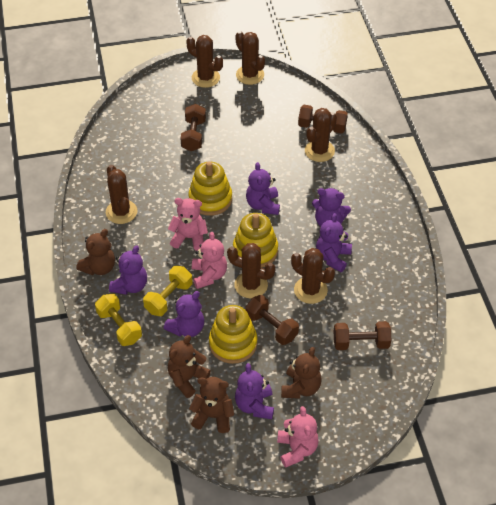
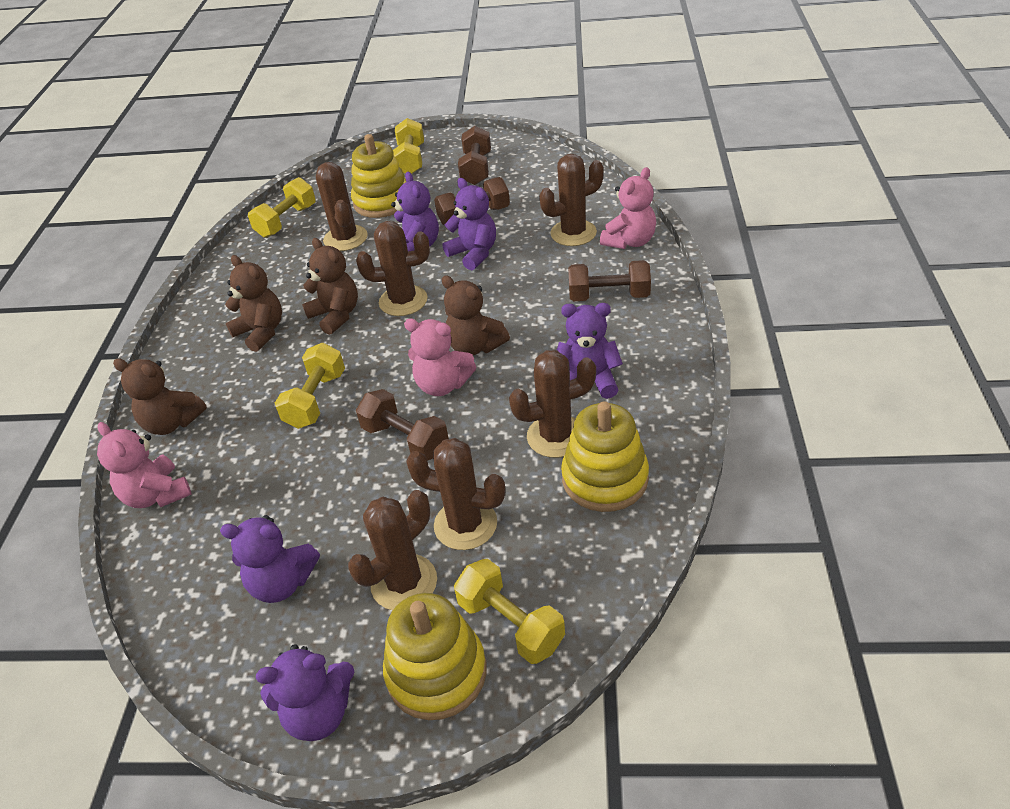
purple teddy bear: [109,245,147,295] [164,291,204,337] [235,363,274,419] [246,162,280,215] [312,188,351,227] [316,213,352,272] = 6 -> [220,515,320,603] [256,644,355,741] [391,172,439,252] [443,178,496,270] [557,303,623,399] = 5
yellow dumbbell: [95,294,142,346] [143,266,192,316] = 2 -> [248,177,316,238] [275,343,345,429] [393,118,424,174] [454,559,565,664] = 4

